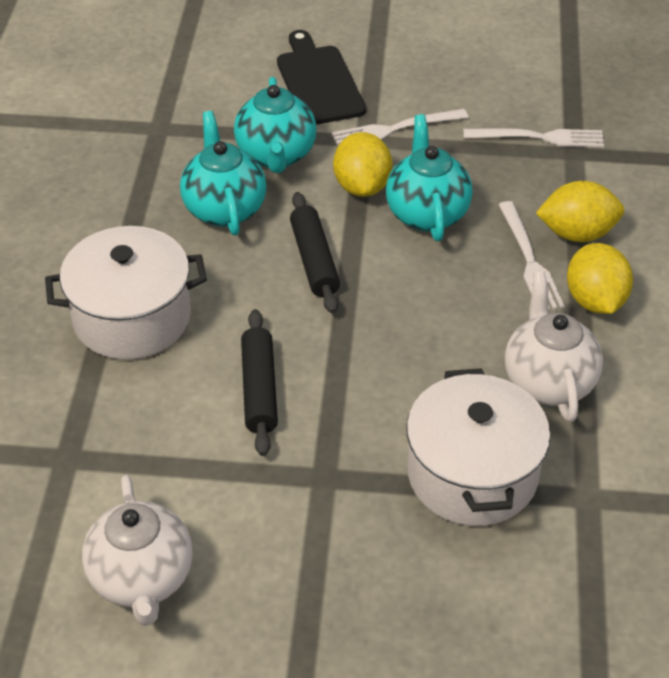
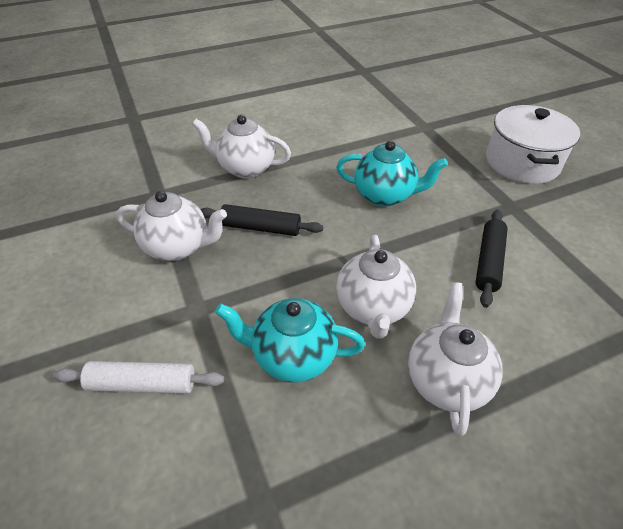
black cutting board: [277,30,366,125] = 1 -> none = 0
turquoise teapot: [180,111,267,235] [234,77,317,173] [386,114,473,241] = 3 -> [215,298,365,382] [336,140,448,207] = 2
white fork: [332,109,468,146] [463,128,604,147] [498,201,564,310] = 3 -> none = 0
white pot: [45,226,207,360] [406,368,550,526] = 2 -> [486,105,580,184] = 1
white rolling pin: none = 0 -> [53,361,224,394] = 1
white teapot: [82,475,193,626] [505,272,603,422] = 2 -> [116,191,227,261] [192,115,291,179] [336,235,416,339] [408,282,503,437] = 4
yellow lemon: [333,132,392,197] [536,181,624,242] [567,243,633,314] = 3 -> none = 0

